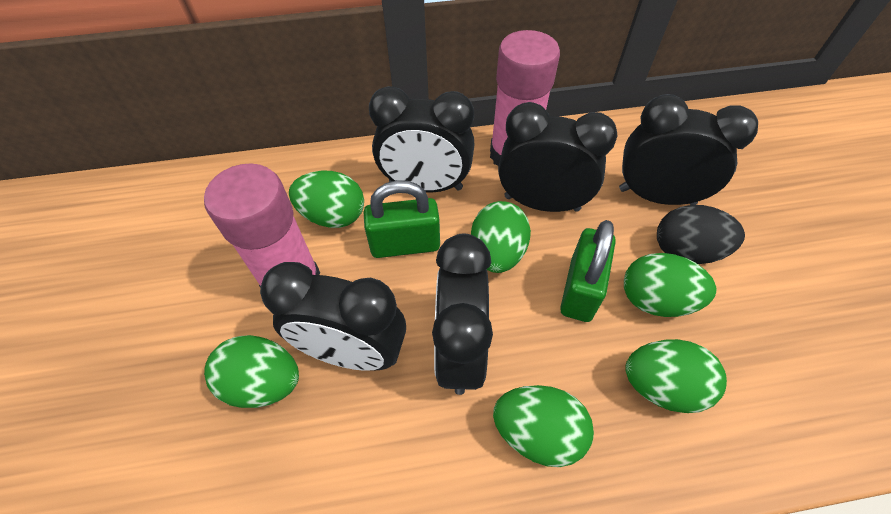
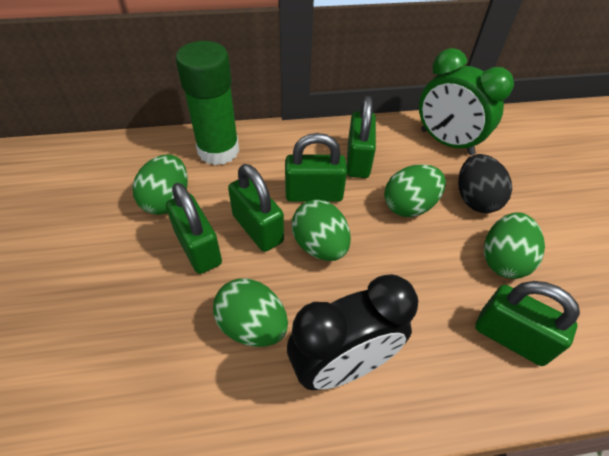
black clock: [260,262,406,371] [369,86,475,193] [432,234,493,395] [498,102,617,212] [619,94,758,205] = 5 -> [287,274,418,390] = 1
green clock: none = 0 -> [419,48,514,155] = 1
green egg: [204,335,299,408] [289,171,364,228] [471,201,531,273] [493,385,594,467] [624,253,716,317] [625,339,727,413] = 6 -> [132,154,188,215] [213,278,288,347] [292,199,351,261] [384,164,446,217] [484,212,545,279] = 5
green glue stick: none = 0 -> [175,41,239,165] = 1
green padlock: [364,180,440,258] [560,220,616,322] = 2 -> [166,183,222,274] [228,164,284,252] [285,133,347,202] [347,96,376,178] [475,281,580,366] = 5
pink glue stick: [204,163,320,287] [490,30,560,166] = 2 -> none = 0

